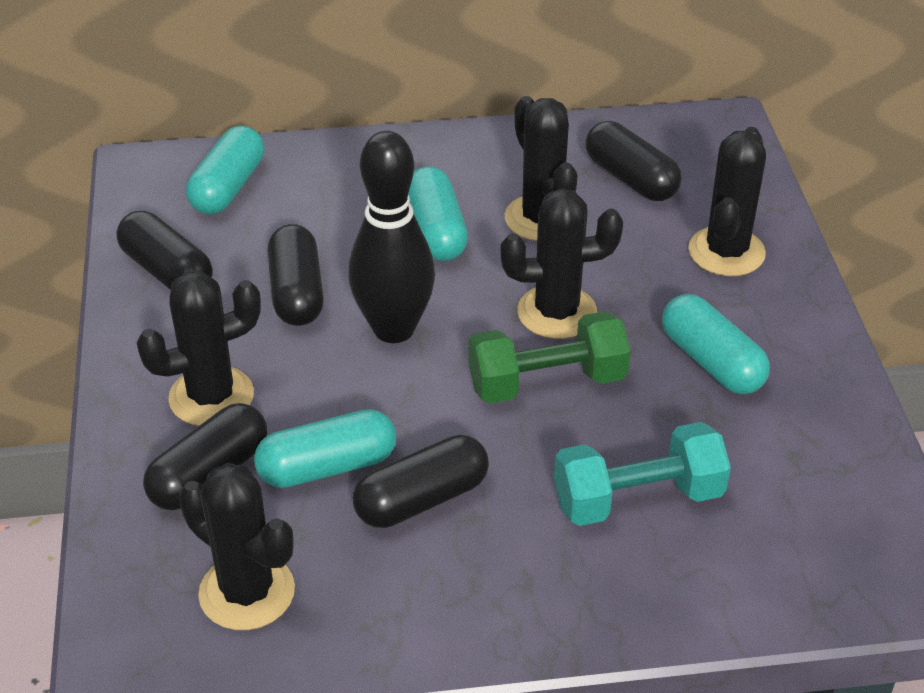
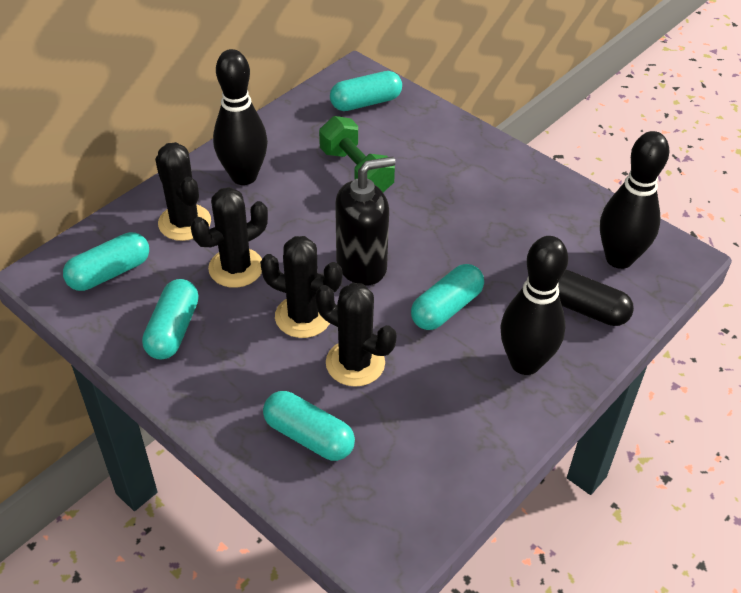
black bowling pin: [348,131,435,343] = 1 -> [213,49,268,185] [500,236,568,375] [600,131,670,269] = 3
black cactus: [137,271,261,426] [179,463,295,630] [500,189,623,339] [505,96,577,241] [688,127,766,276] = 5 -> [155,142,211,241] [191,187,268,288] [260,236,342,338] [316,283,396,387] = 4
black capsule: [116,211,213,290] [143,403,267,511] [268,224,324,326] [353,435,489,528] [586,121,682,201] = 5 -> [558,270,634,326] = 1
black soap dispenser: none = 0 -> [335,156,396,286] = 1
turquoise capsule: [186,126,264,214] [254,409,397,488] [408,166,468,261] [662,294,770,394] = 4 -> [63,232,149,291] [142,279,199,359] [263,391,355,461] [330,71,402,111] [411,264,484,330] = 5
turquoise dumbbell: [554,422,731,526] = 1 -> none = 0

